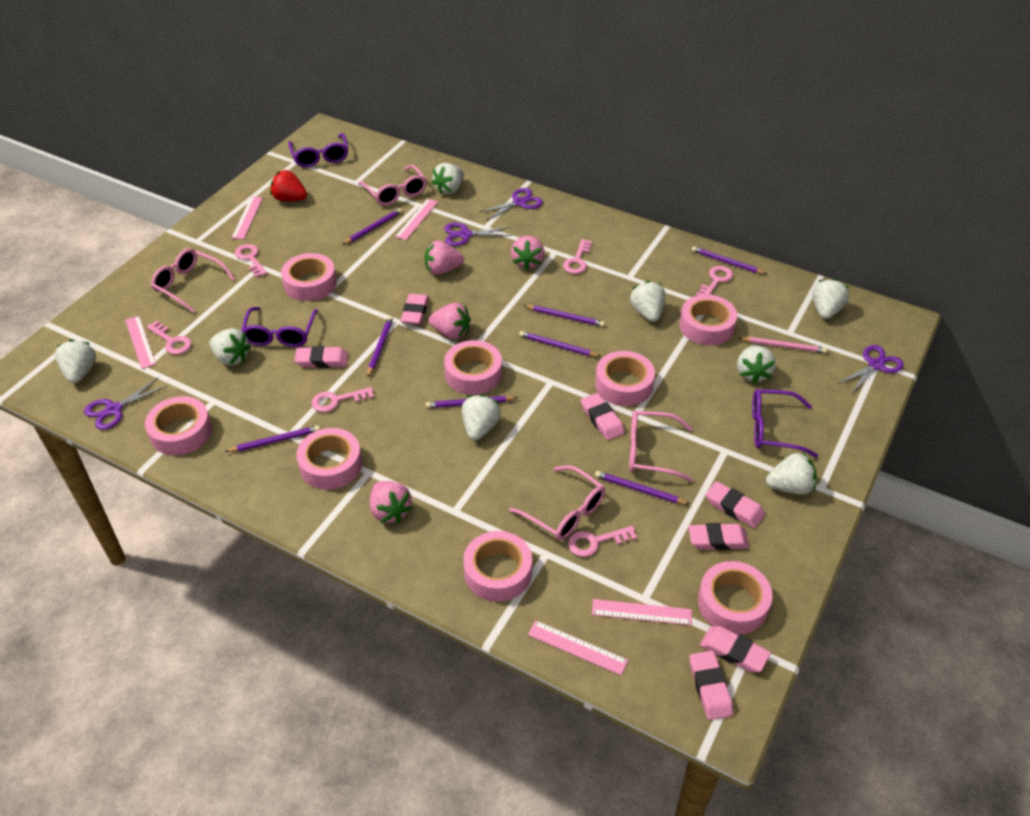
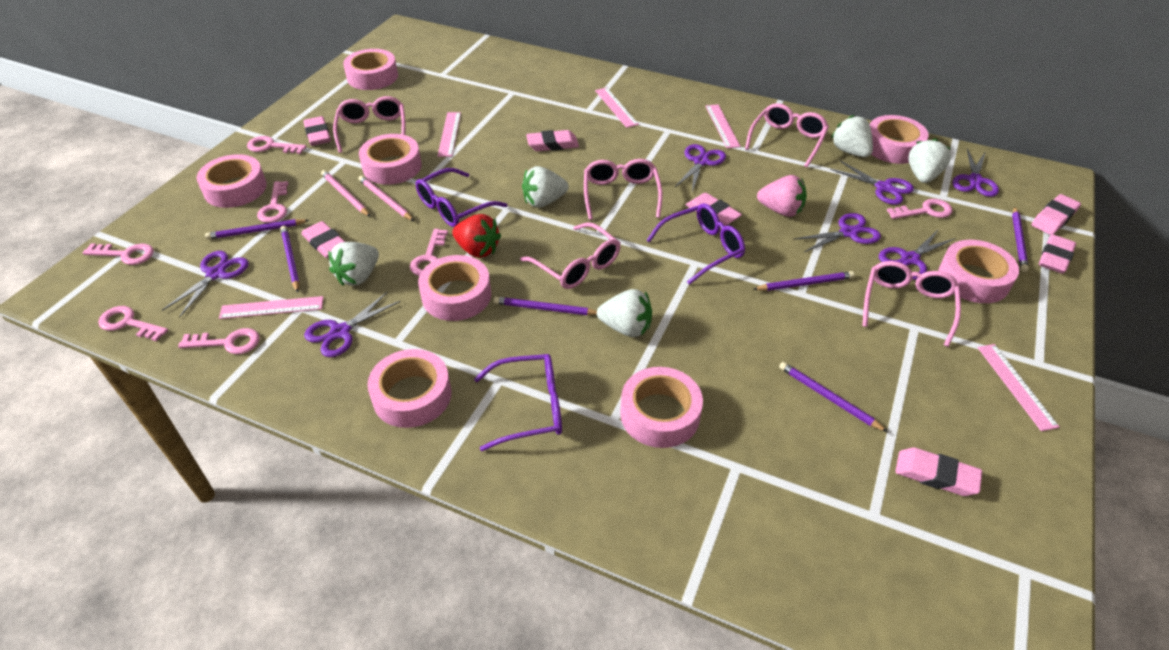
pink glasses: [151,248,235,313] [358,165,427,206] [509,465,605,541] [629,411,693,482] = 4 -> [333,96,406,153] [520,222,620,289] [584,159,663,220] [745,103,829,167] [862,261,961,347] = 5
pink key: [147,321,192,355] [235,244,267,278] [312,387,374,412] [563,239,592,274] [568,526,637,557] [696,266,733,296] = 6 -> [83,243,154,265] [98,306,168,341] [178,328,260,354] [247,136,307,154] [257,181,288,223] [410,229,448,276] [887,199,952,219] = 7
pink pencil: [739,337,827,353] = 1 -> [321,170,370,216] [358,176,414,221] = 2
pink strawberry: [370,481,413,523] [425,240,464,275] [429,303,471,339] [511,236,545,271] = 4 -> [757,175,807,217] = 1
purple pencil: [225,425,320,452] [342,208,402,245] [367,316,393,377] [426,396,517,408] [519,331,601,357] [524,305,605,327] [595,471,690,505] [692,246,767,274] = 8 -> [205,219,309,240] [280,226,300,293] [493,297,597,315] [753,271,855,291] [779,362,888,432] [1012,207,1029,272] = 6
purple scissors: [84,378,167,430] [444,223,512,246] [479,188,543,221] [837,345,904,393] = 4 -> [162,251,249,318] [304,291,401,357] [675,144,726,192] [793,213,881,252] [830,160,914,205] [879,229,956,280] [953,149,999,197] = 7
white strawberry: [55,339,96,383] [210,328,251,366] [431,163,464,194] [462,394,501,440] [630,281,665,322] [737,345,776,384] [766,453,816,495] [813,279,849,319] = 8 -> [328,242,379,286] [522,166,569,208] [597,289,652,337] [831,115,873,157] [908,138,951,183] = 5

